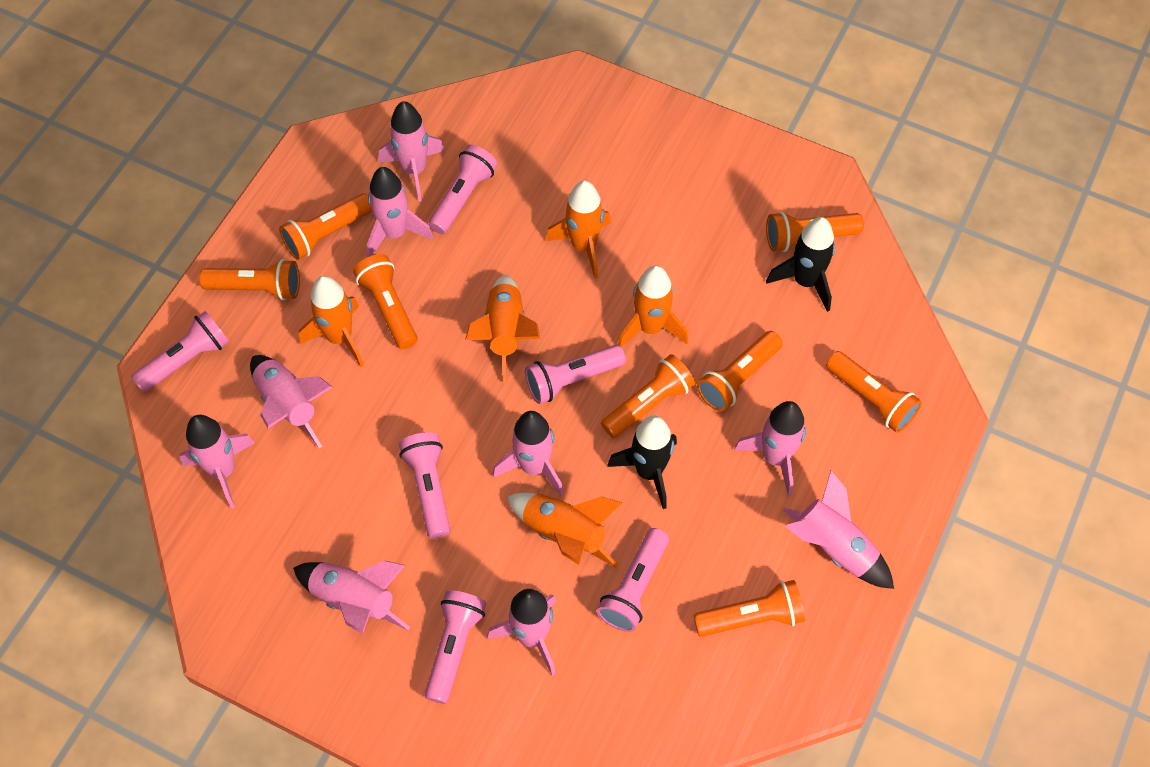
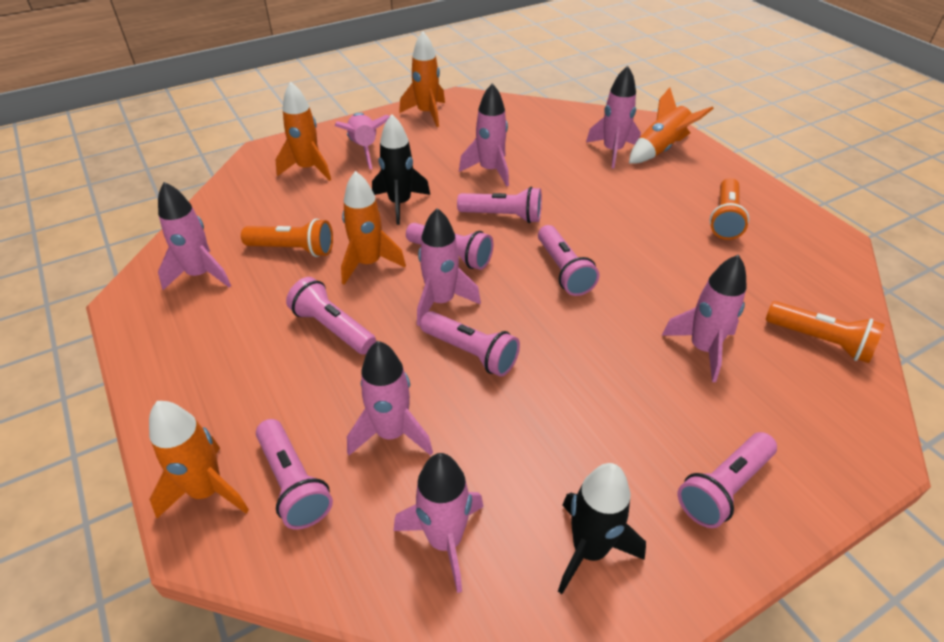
orange flashlight: [199,259,300,300] [279,193,372,260] [353,254,418,349] [601,354,695,438] [693,580,805,637] [697,331,783,412] [766,211,864,252] [826,351,922,433] = 8 -> [241,218,333,257] [709,178,749,240] [766,301,884,363] = 3
pink flashlight: [131,311,229,393] [399,432,450,539] [424,590,486,704] [428,145,498,234] [525,345,626,404] [597,528,669,632] = 6 -> [256,419,333,530] [286,277,376,355] [406,223,493,270] [420,311,520,377] [457,187,542,223] [538,225,599,296] [678,432,777,528] = 7
pink rocket: [180,415,255,508] [250,355,333,448] [293,561,410,634] [367,167,433,257] [379,101,445,202] [487,589,556,676] [492,411,564,497] [734,401,806,496] [783,470,894,589] = 9 -> [158,182,231,290] [335,113,390,170] [347,341,433,455] [394,453,484,593] [417,208,481,326] [459,83,509,187] [586,66,641,168] [662,254,747,382] = 8

